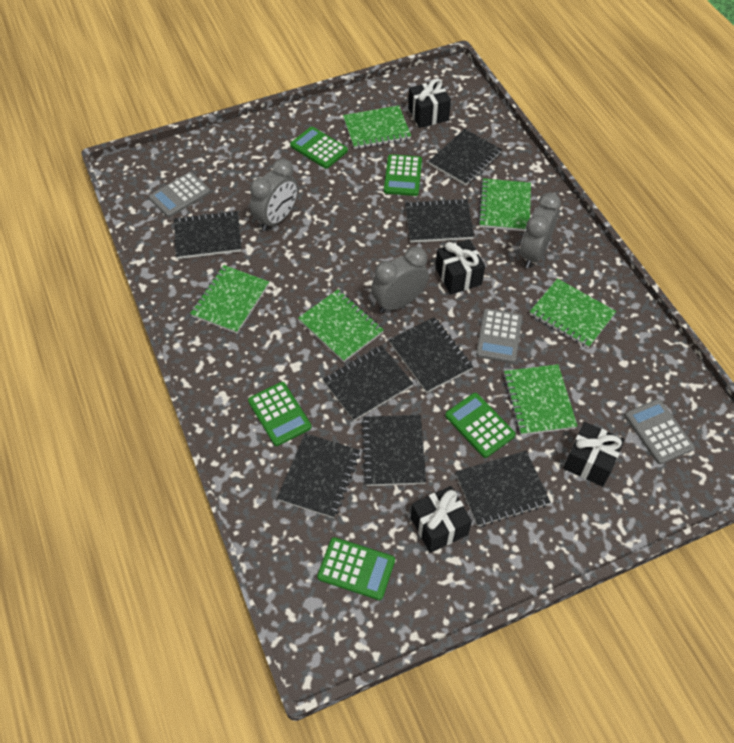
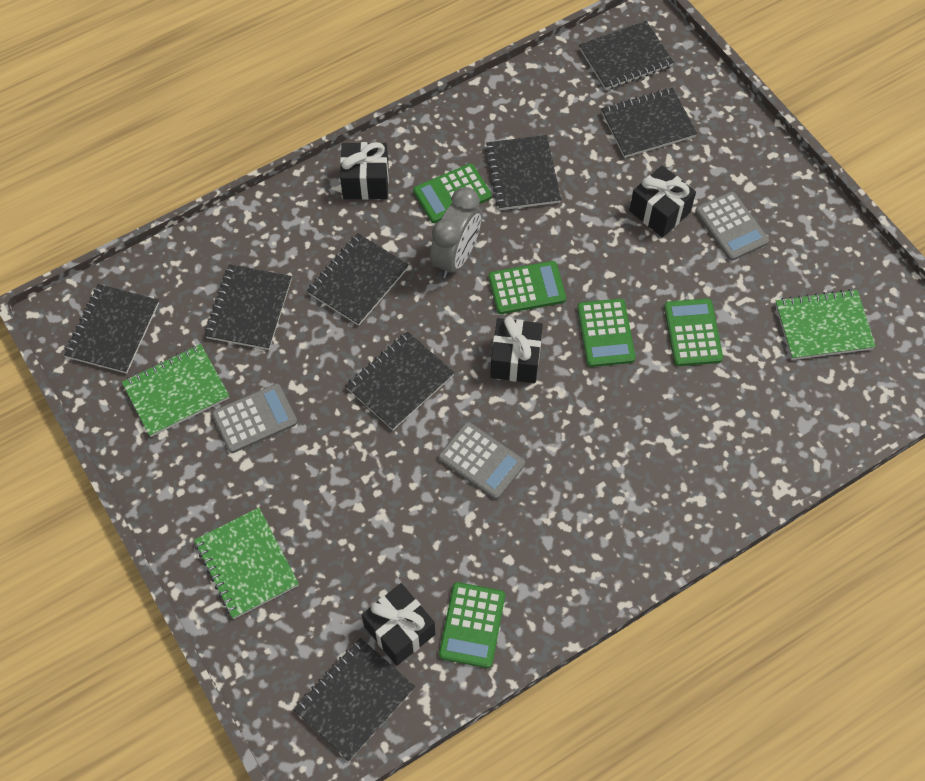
green notebook: [190,265,269,334] [298,289,384,362] [343,105,411,149] [478,178,531,231] [503,364,577,435] [530,278,616,348] = 6 -> [122,344,229,437] [194,508,299,619] [775,289,876,360] = 3
grey clock: [250,159,298,231] [371,246,429,313] [520,192,561,268] = 3 -> [430,187,482,278] = 1

